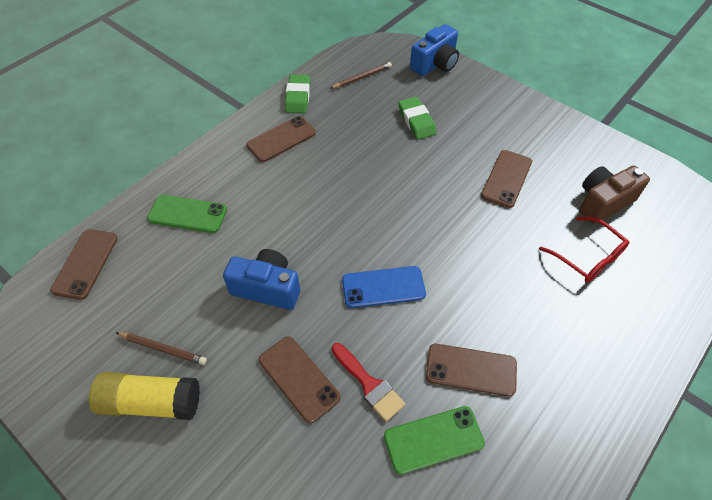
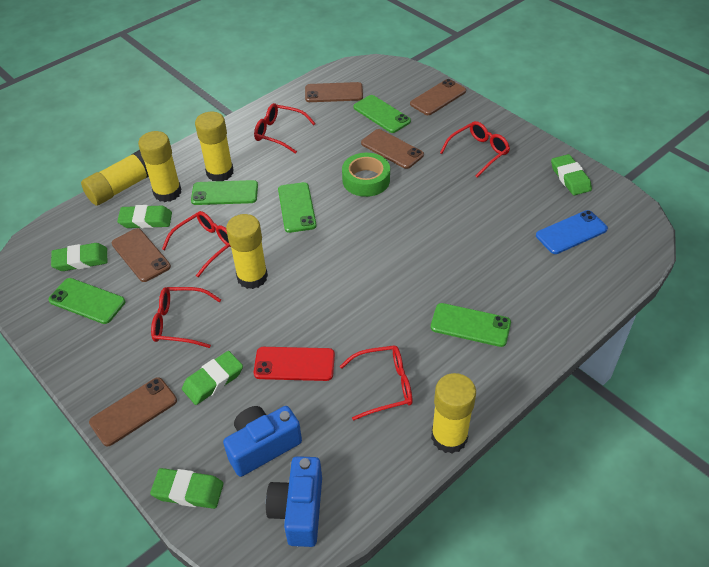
brown camera: [580,165,650,224] = 1 -> none = 0
brown pencil: [115,332,207,365] [330,62,392,89] = 2 -> none = 0
green eraser: [285,75,310,114] [398,97,437,140] = 2 -> [51,243,107,271] [117,205,172,229] [150,468,224,509] [182,351,243,405] [551,154,592,195] = 5
green phone: [147,195,227,233] [384,406,485,475] = 2 -> [48,278,125,324] [191,180,258,205] [278,182,317,233] [353,95,411,133] [431,303,511,347] = 5
green tape: none = 0 -> [342,153,390,197] = 1
red brush: [332,343,406,422] = 1 -> none = 0
red glasses: [539,217,630,282] = 1 -> [151,287,221,348] [162,211,231,277] [254,103,316,154] [340,345,412,421] [440,121,510,177] = 5
red phone: none = 0 -> [254,347,335,381] = 1
yellow glue stick: [89,372,200,420] = 1 -> [81,150,149,206] [138,131,181,202] [195,112,234,181] [226,214,268,289] [431,373,476,454] = 5

